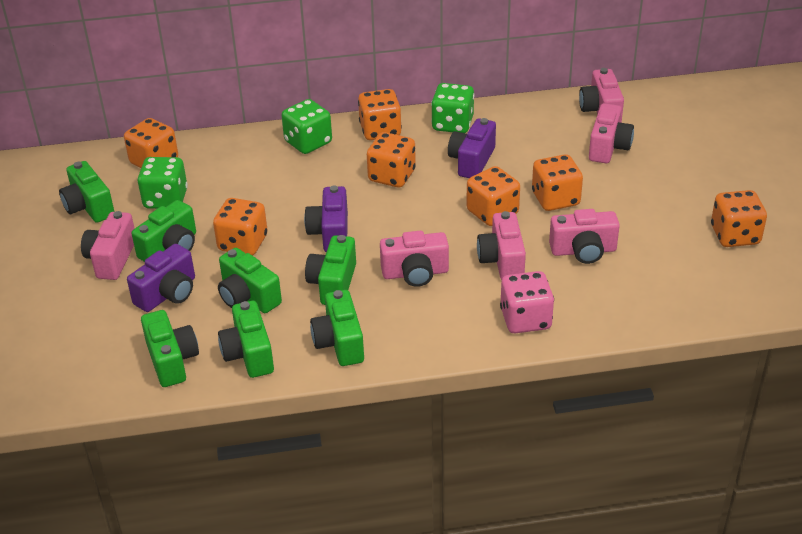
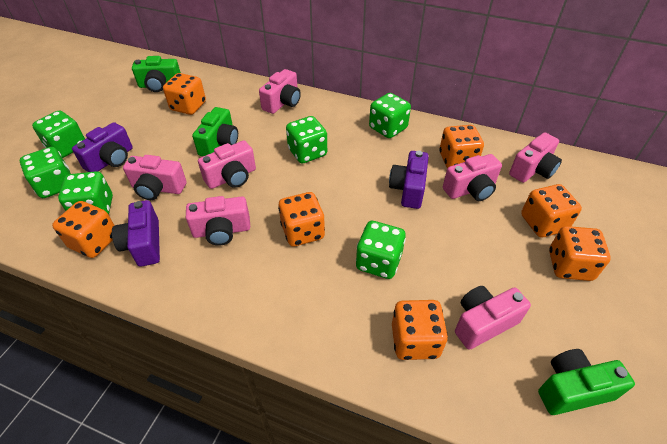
green camera: [59,161,115,223] [131,200,196,262] [141,310,199,387] [218,248,282,313] [218,301,274,378] [305,235,356,305] [310,290,364,366] = 7 -> [132,56,181,92] [192,107,238,156] [538,349,635,415] = 3
green dice: [137,157,188,209] [281,99,332,154] [431,83,475,133] = 3 -> [20,147,71,198] [32,111,85,158] [58,171,113,215] [286,116,327,164] [356,221,406,279] [369,93,411,138] = 6
pink camera: [81,211,135,280] [380,231,449,287] [477,211,526,280] [549,209,620,264] [579,68,624,123] [589,103,634,163] = 6 -> [123,155,187,200] [186,196,250,246] [198,141,256,189] [259,69,301,114] [443,154,502,201] [455,286,531,350] [509,132,562,183] = 7
pink dice: [500,271,554,333] = 1 -> none = 0

